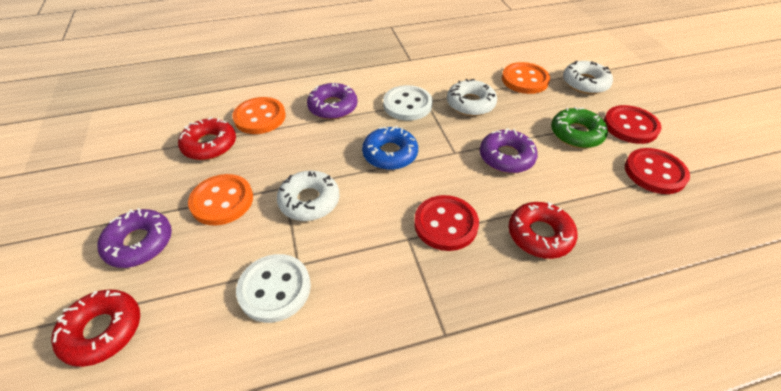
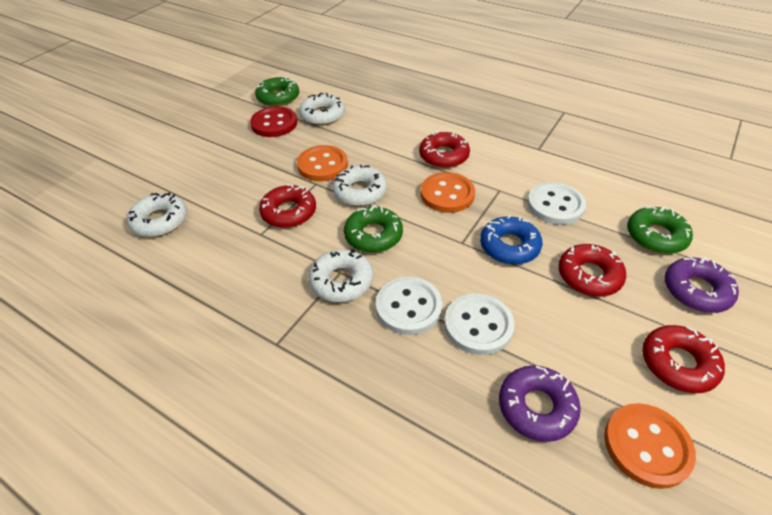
green donut: [551,107,608,148] = 1 -> [255,76,299,107] [344,205,403,253] [627,206,693,254] = 3
purple donut: [98,208,172,268] [307,83,358,120] [480,128,538,173] = 3 -> [499,365,581,442] [665,257,739,313] = 2
red button: [414,195,479,251] [604,105,661,144] [625,148,690,194] = 3 -> [250,106,297,137] = 1
red donut: [51,289,140,367] [178,117,236,160] [508,202,577,259] = 3 -> [259,184,316,228] [419,131,470,168] [558,244,626,297] [642,325,725,393] = 4
white button: [236,254,311,323] [383,85,433,121] = 2 -> [376,277,442,335] [444,294,515,355] [527,182,586,225] = 3
white donut: [277,170,339,221] [447,79,497,116] [563,60,613,94] = 3 -> [127,192,187,237] [299,92,345,125] [309,249,373,302] [333,165,387,206] = 4

